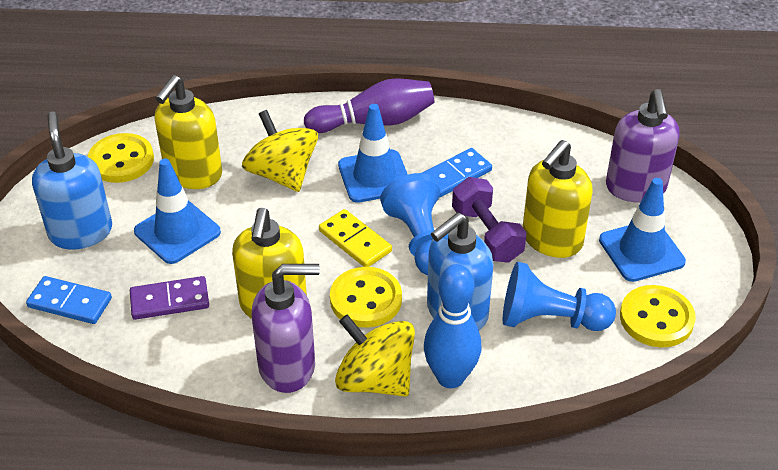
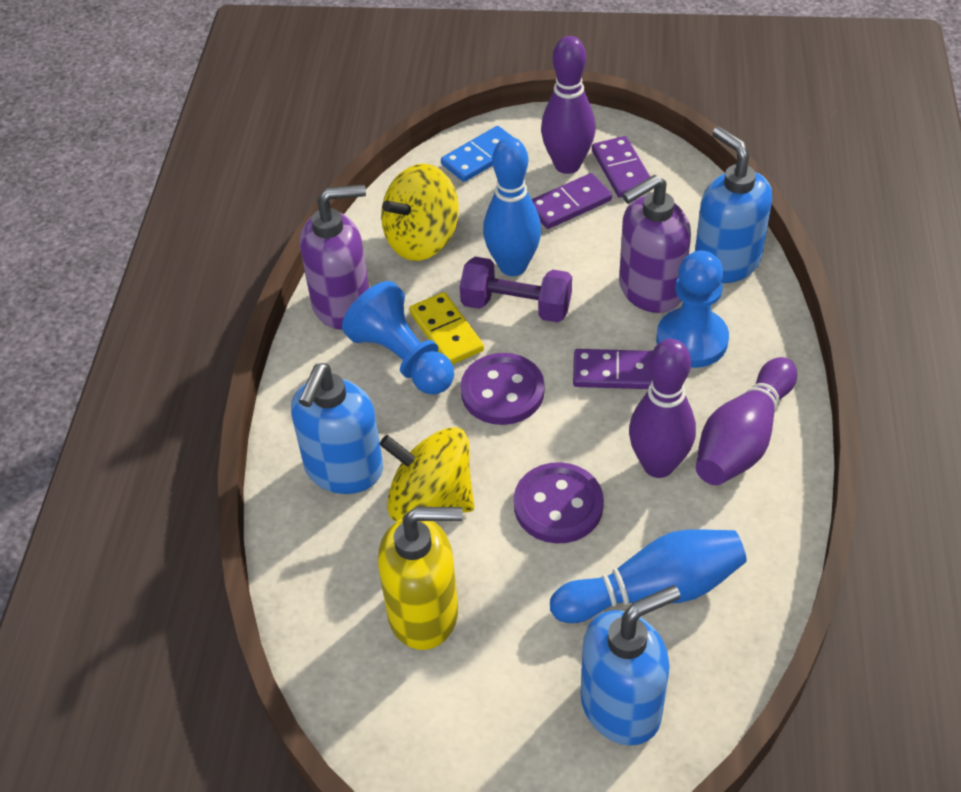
blue bowling pin: [424,264,481,388] = 1 -> [483,137,541,276] [550,529,747,623] = 2
blue domino: [26,276,112,324] [422,148,492,198] = 2 -> [441,126,514,182] = 1
blue soap dispenser: [32,112,112,249] [427,213,493,330] = 2 -> [291,363,383,494] [581,585,680,746] [695,127,772,283] = 3
blue traffic cone: [134,159,221,264] [338,104,408,203] [599,178,686,282] = 3 -> none = 0
purple bowling pin: [304,78,435,133] = 1 -> [541,36,596,174] [629,339,696,478] [696,357,797,485] = 3
purple button: none = 0 -> [460,353,544,425] [514,462,604,543] = 2
purple domino: [130,276,209,320] = 1 -> [531,173,612,229] [573,349,652,389] [592,136,650,198] = 3
yellow button: [88,133,154,183] [330,267,402,328] [620,285,695,347] = 3 -> none = 0
yellow soap dispenser: [154,75,222,189] [232,208,307,319] [523,140,593,258] = 3 -> [378,507,463,650] = 1

